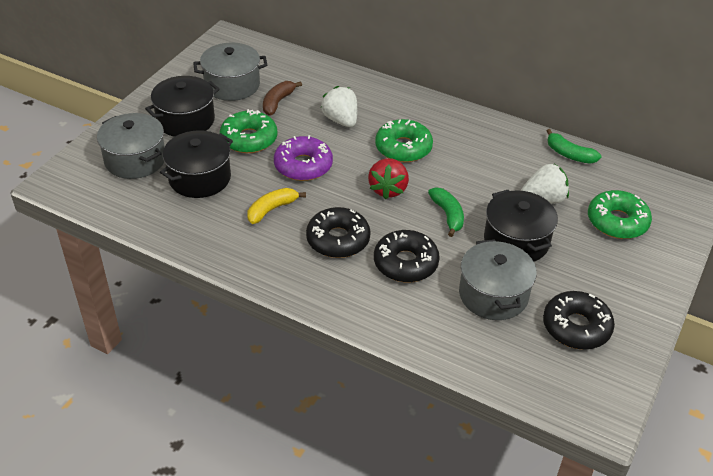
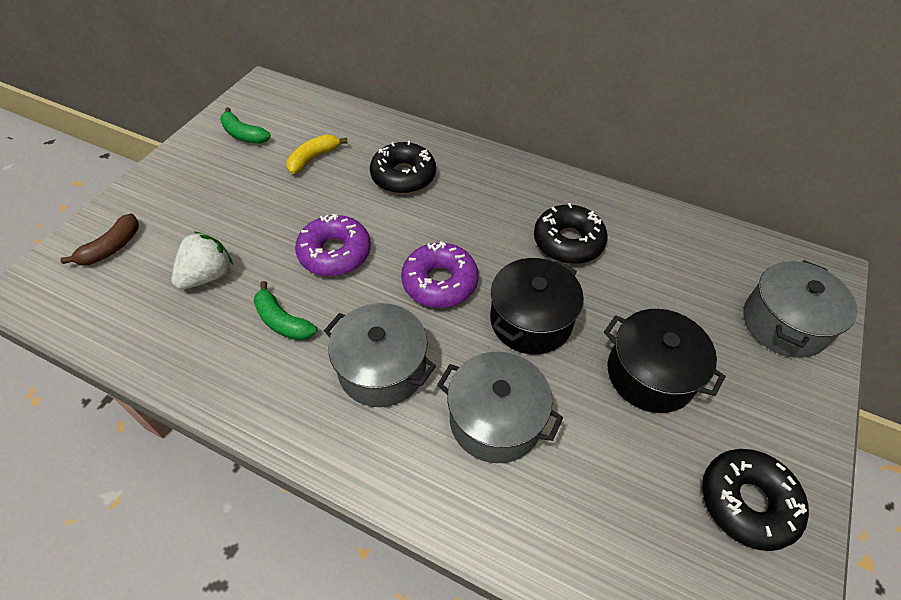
black pot: [145,76,220,137] [160,130,233,198] [484,190,558,262] = 3 -> [490,258,584,355] [604,309,726,413] = 2
green donut: [220,109,277,153] [375,119,433,162] [588,190,652,239] = 3 -> none = 0
purple donut: [274,135,333,181] = 1 -> [295,214,371,276] [401,241,478,308] = 2
red strawberry: [368,158,409,199] = 1 -> none = 0
white strawberry: [321,86,357,127] [521,164,569,203] = 2 -> [171,232,233,289] = 1

